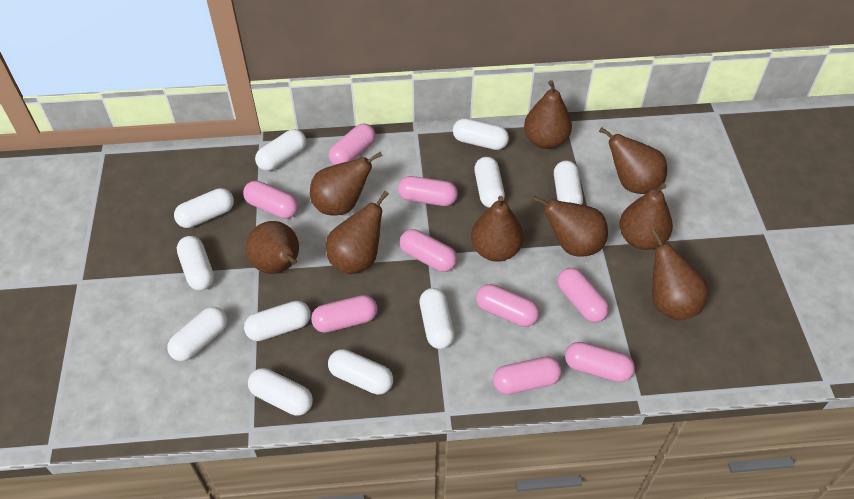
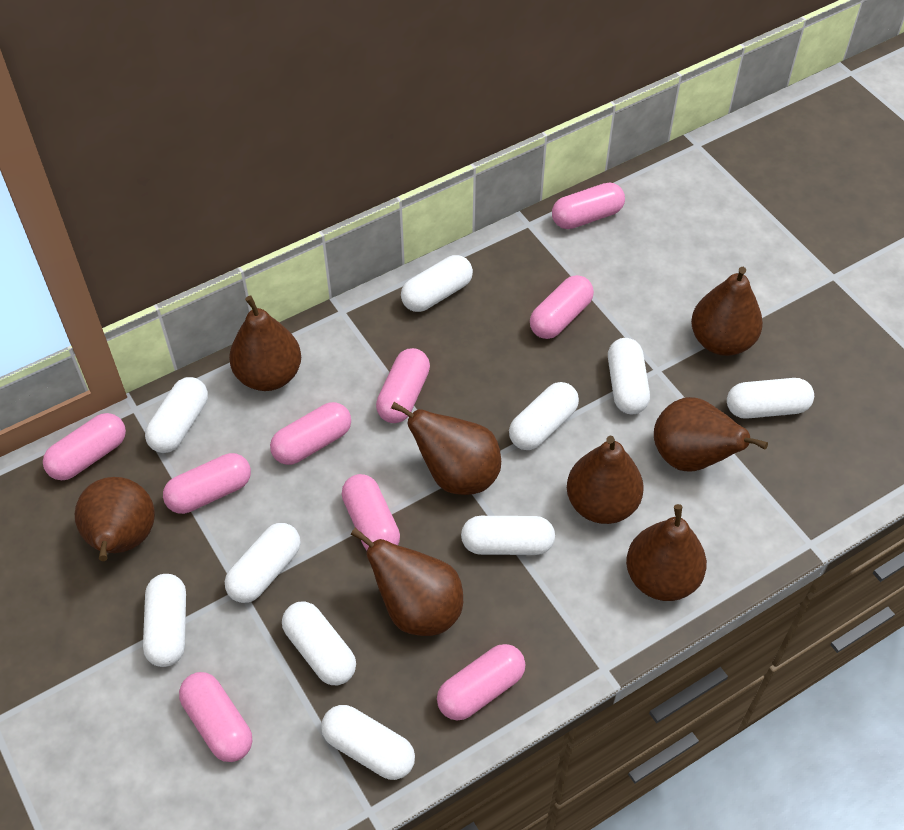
brown pear: [246,221,299,274] [310,151,383,216] [326,191,389,274] [471,196,524,262] [524,80,572,149] [532,196,608,257] [599,127,667,194] [619,183,673,250] [651,229,708,320] = 9 -> [75,477,155,561] [229,296,301,391] [351,528,463,636] [391,402,501,495] [567,436,644,524] [626,504,707,601] [654,397,768,472] [691,267,763,356] = 8
white capsule: [167,307,227,361] [174,188,234,228] [177,236,214,290] [244,301,311,341] [248,368,313,416] [255,129,306,171] [328,349,393,395] [419,288,455,349] [453,119,509,150] [474,157,505,208] [554,161,583,205] = 11 -> [143,574,186,667] [145,377,208,453] [225,523,300,603] [282,602,356,685] [321,705,415,780] [401,255,473,312] [461,516,555,555] [509,382,579,450] [608,338,650,415] [727,378,814,419] = 10

